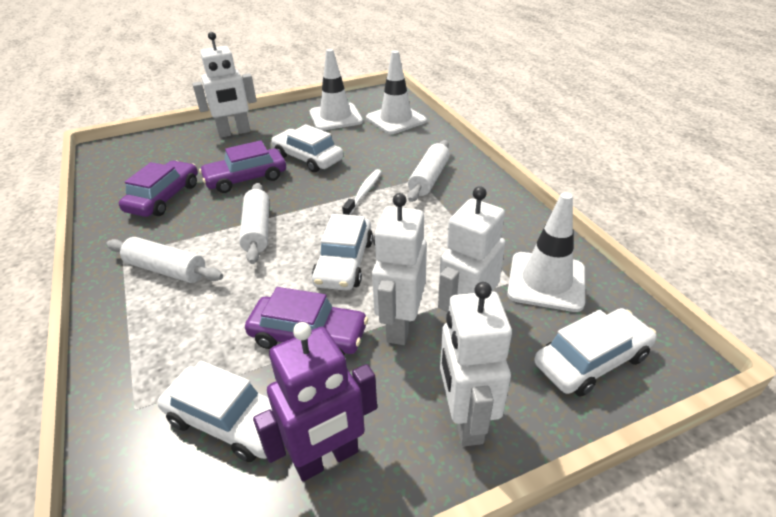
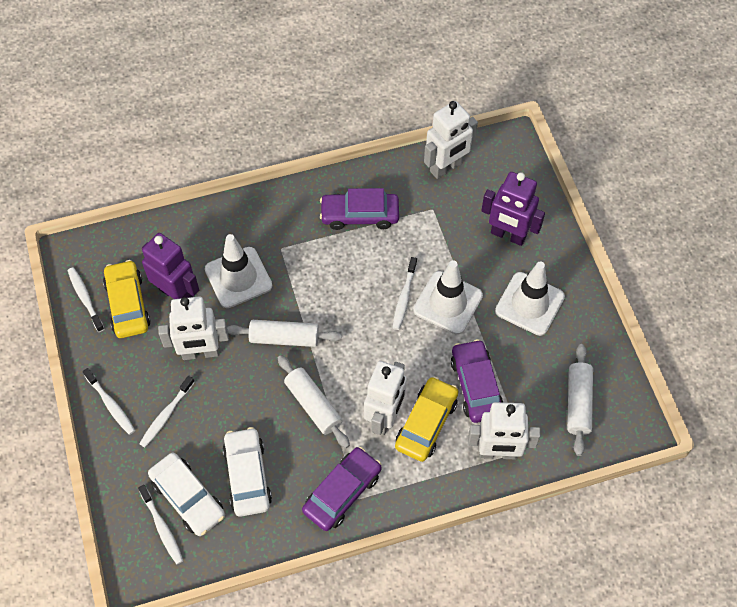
purple robot: [253,322,377,481] = 1 -> [142,233,199,299] [481,172,545,246] = 2
white car: [157,361,272,462] [271,124,344,172] [312,214,373,290] [534,308,657,396] = 4 -> [148,453,225,536] [223,427,272,517] = 2
white toothbrush: [342,169,382,215] = 1 -> [68,267,104,332] [83,368,135,435] [138,485,183,565] [139,375,195,447] [393,257,417,330] = 5
yellow car: none = 0 -> [103,260,151,338] [395,376,459,462] = 2

